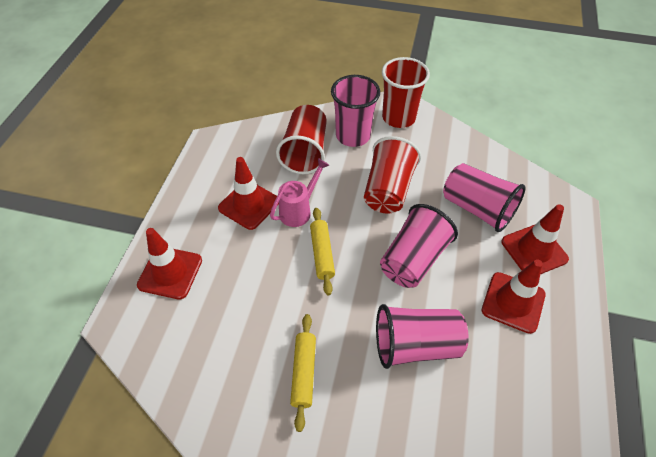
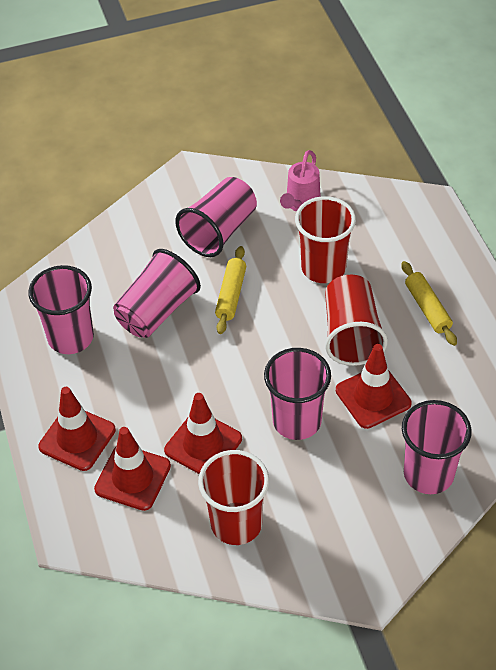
pink cup: [331,75,380,147] [376,304,469,369] [380,204,458,288] [443,163,526,232] = 4 -> [28,265,94,354] [113,249,201,338] [175,177,257,257] [264,348,331,440] [402,400,472,494] = 5

